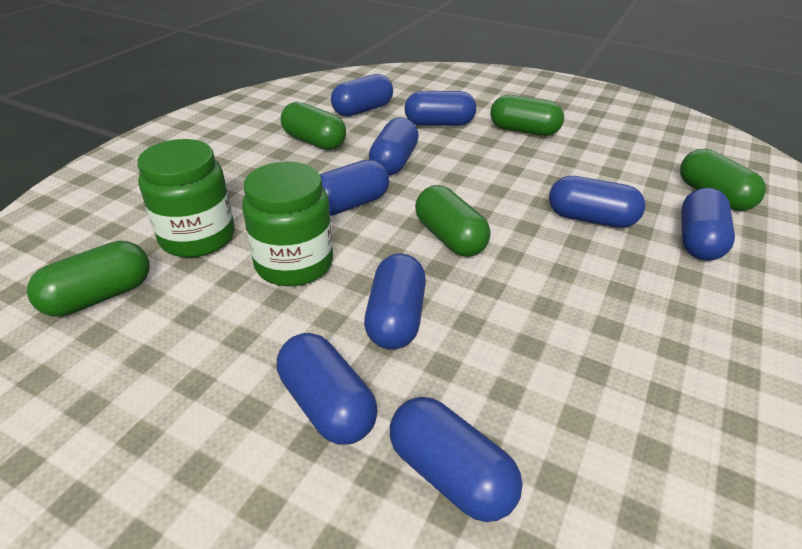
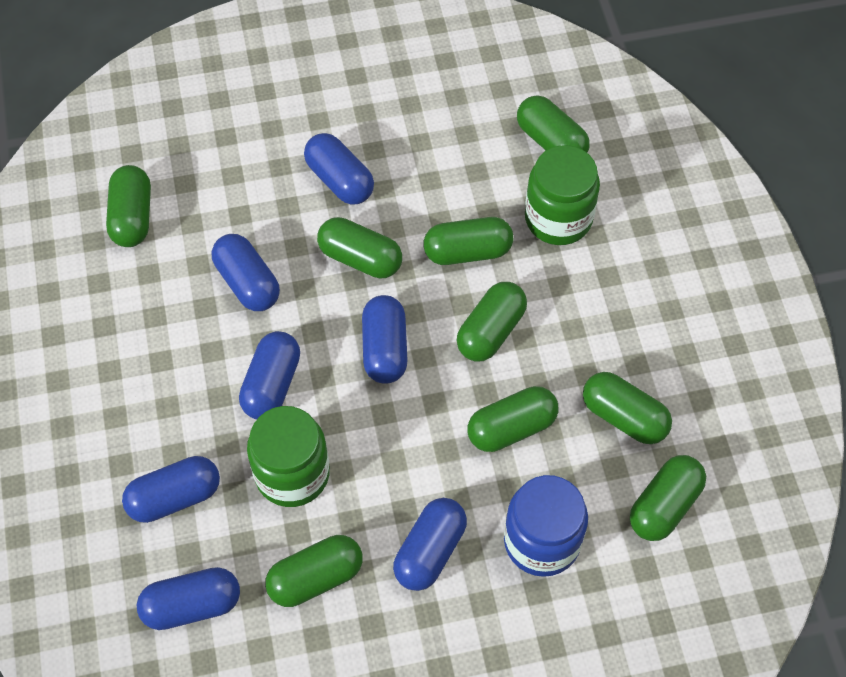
blue capsule: [277,333,378,445] [320,159,389,216] [331,74,393,117] [364,254,426,349] [369,117,419,175] [390,397,523,522] [404,91,476,126] [549,176,645,228] [681,188,735,261] = 9 -> [122,456,220,523] [137,567,240,630] [212,234,280,311] [239,331,300,419] [304,133,374,204] [362,295,408,384] [393,498,467,591] = 7
blue jar: none = 0 -> [504,475,588,577] = 1
green capsule: [27,241,150,317] [281,102,346,150] [415,185,490,257] [490,95,564,136] [680,149,766,211] = 5 -> [106,165,151,247] [265,535,363,607] [317,217,402,279] [424,217,513,265] [457,282,527,362] [468,386,559,452] [517,95,590,153] [583,372,672,444] [630,455,706,541] = 9

